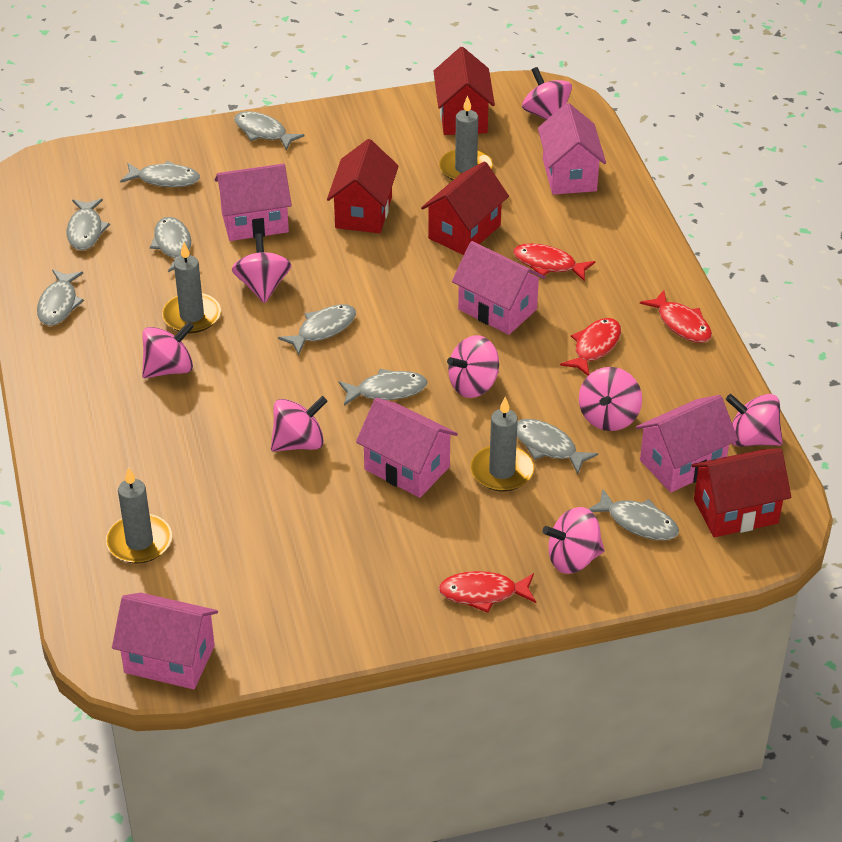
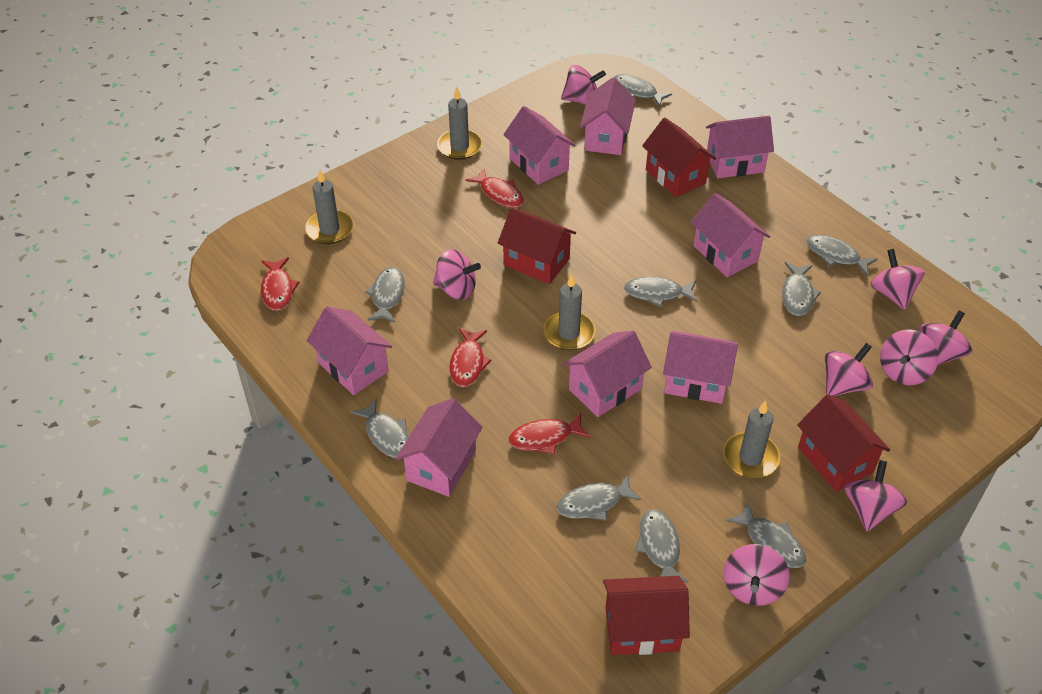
pink house: [112,593,218,689] [215,163,292,241] [356,398,458,498] [452,241,546,335] [538,103,606,195] [636,395,738,492] = 6 -> [307,306,392,395] [396,398,483,497] [503,106,576,185] [563,331,652,417] [580,78,636,155] [663,331,738,404] [691,193,770,277] [706,116,774,178] = 8

